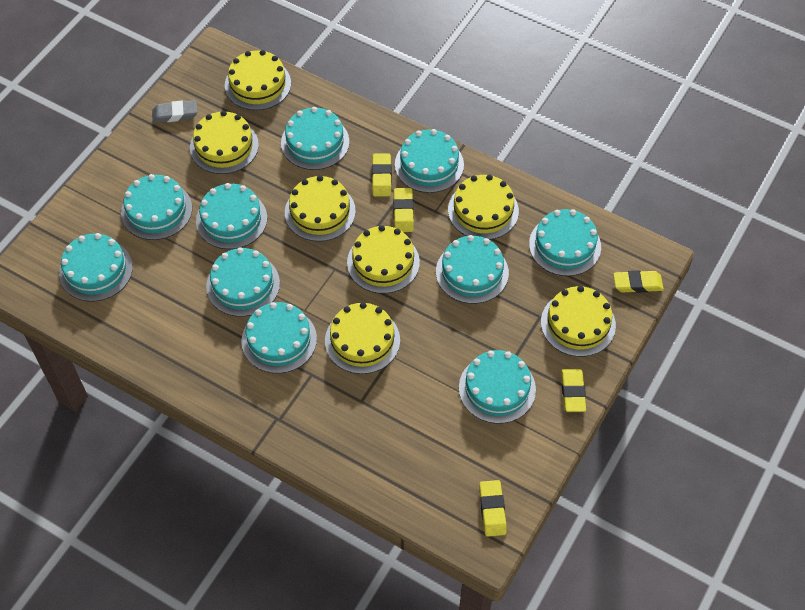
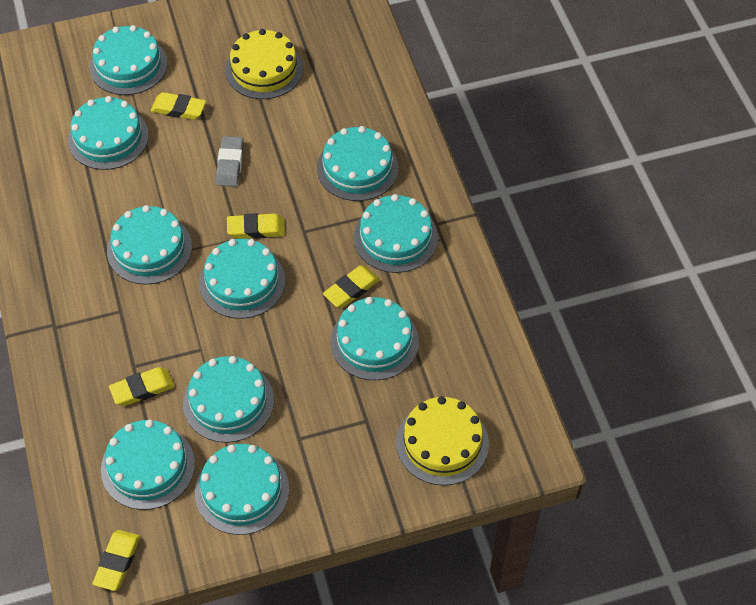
yellow cake: [190,111,259,174] [225,50,291,110] [285,175,356,242] [325,302,400,374] [347,225,420,294] [448,174,519,240] [541,286,616,357] = 7 -> [225,29,303,99] [396,396,489,486] = 2

